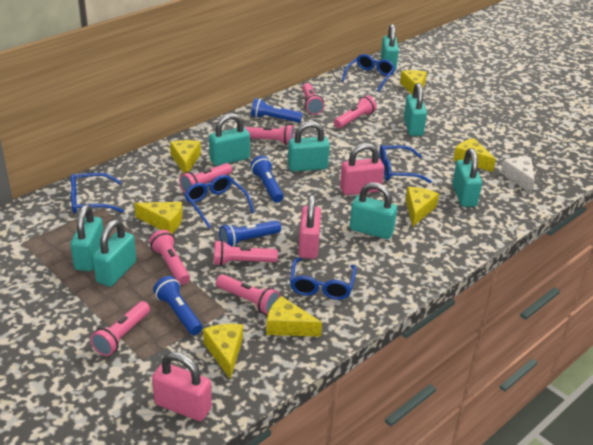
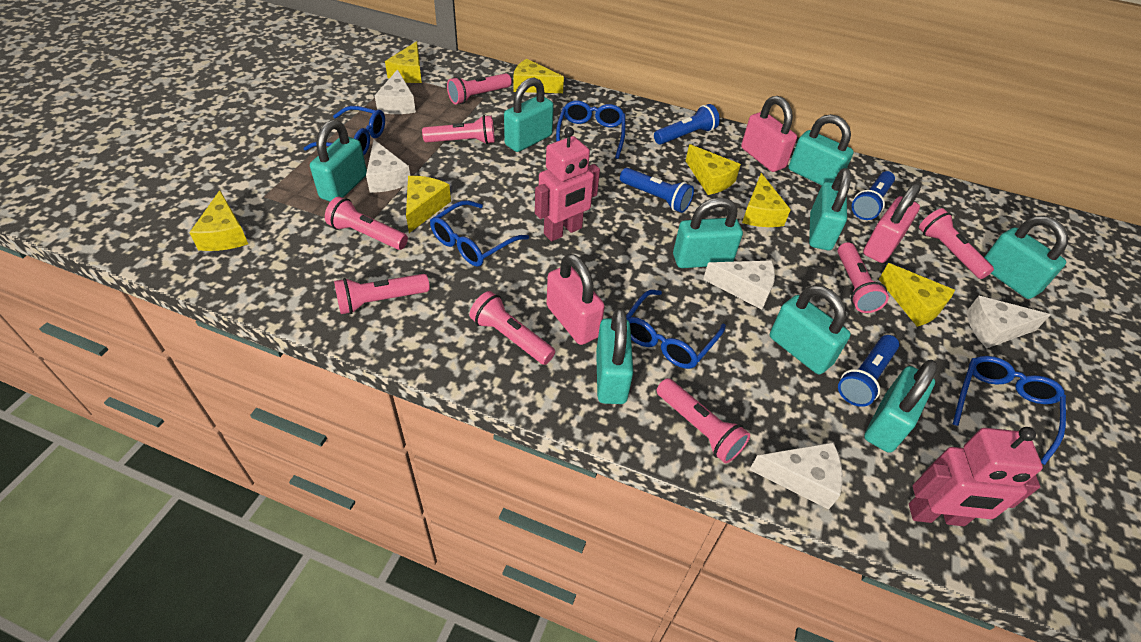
pink robot: none = 0 -> [535,127,600,241] [909,427,1043,526] = 2
turquoise padlock: [70,205,103,271] [92,220,136,287] [209,113,250,166] [288,121,330,172] [350,182,397,239] [381,24,399,71] [404,83,427,136] [452,148,482,207] = 8 -> [310,120,367,202] [504,77,554,152] [596,308,633,404] [673,197,743,268] [770,285,851,374] [789,114,854,185] [809,168,851,250] [864,360,938,453] [984,216,1068,299] = 9
white cheese: [501,157,535,194] = 1 -> [366,140,410,193] [374,69,416,114] [703,261,775,310] [749,442,843,509] [966,296,1051,348] = 5

